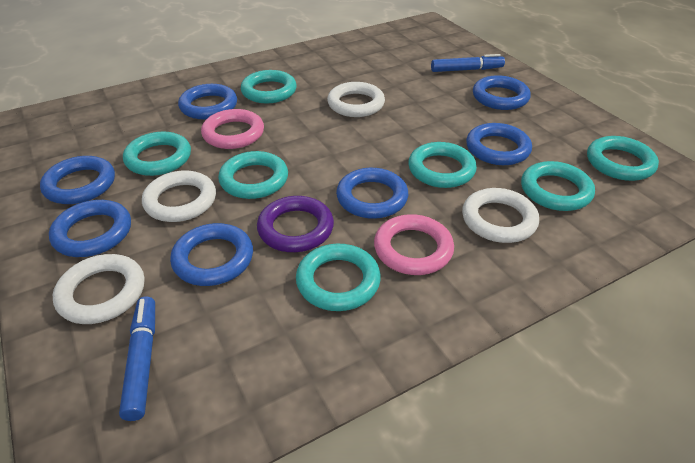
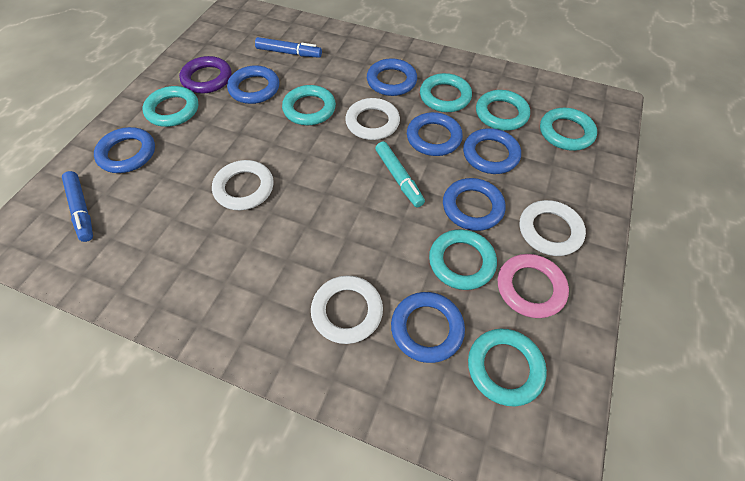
pink ring: [201,109,264,149] [374,214,454,275] = 2 -> [497,254,569,318] = 1
turquoise marker: none = 0 -> [375,142,425,207] = 1

